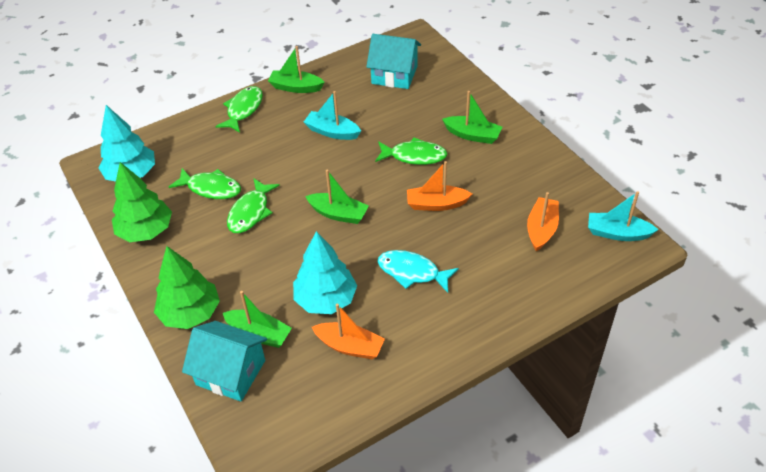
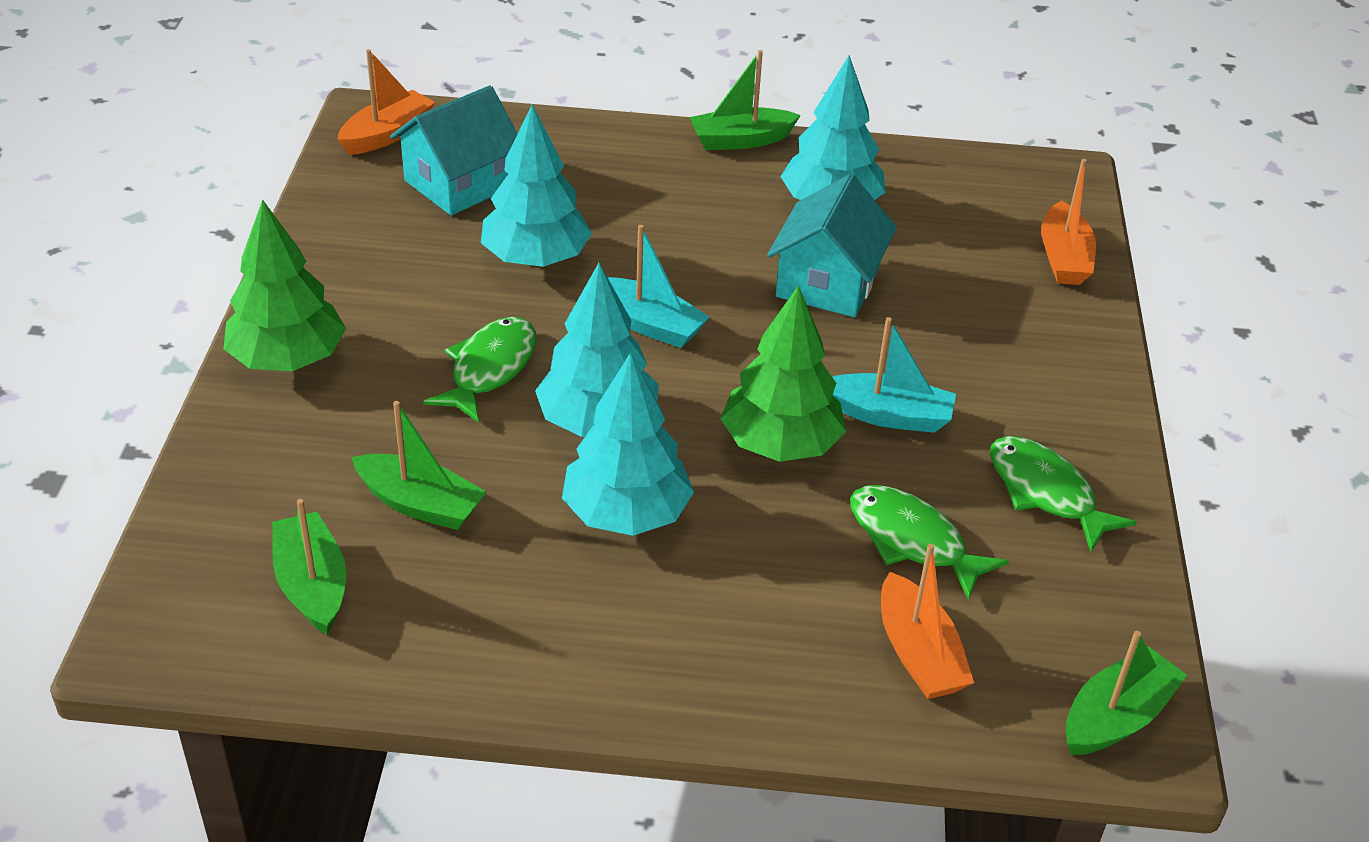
green fish: [169,168,241,199] [216,86,263,133] [227,178,280,233] [375,137,447,165] = 4 -> [423,317,537,423] [850,485,1009,600] [990,436,1137,552] = 3
turquoise fish: [377,250,459,293] = 1 -> none = 0
turquoise tree: [99,105,155,182] [293,231,357,314] = 2 -> [481,105,592,267] [535,263,659,437] [562,353,694,536] [780,55,886,200] = 4

